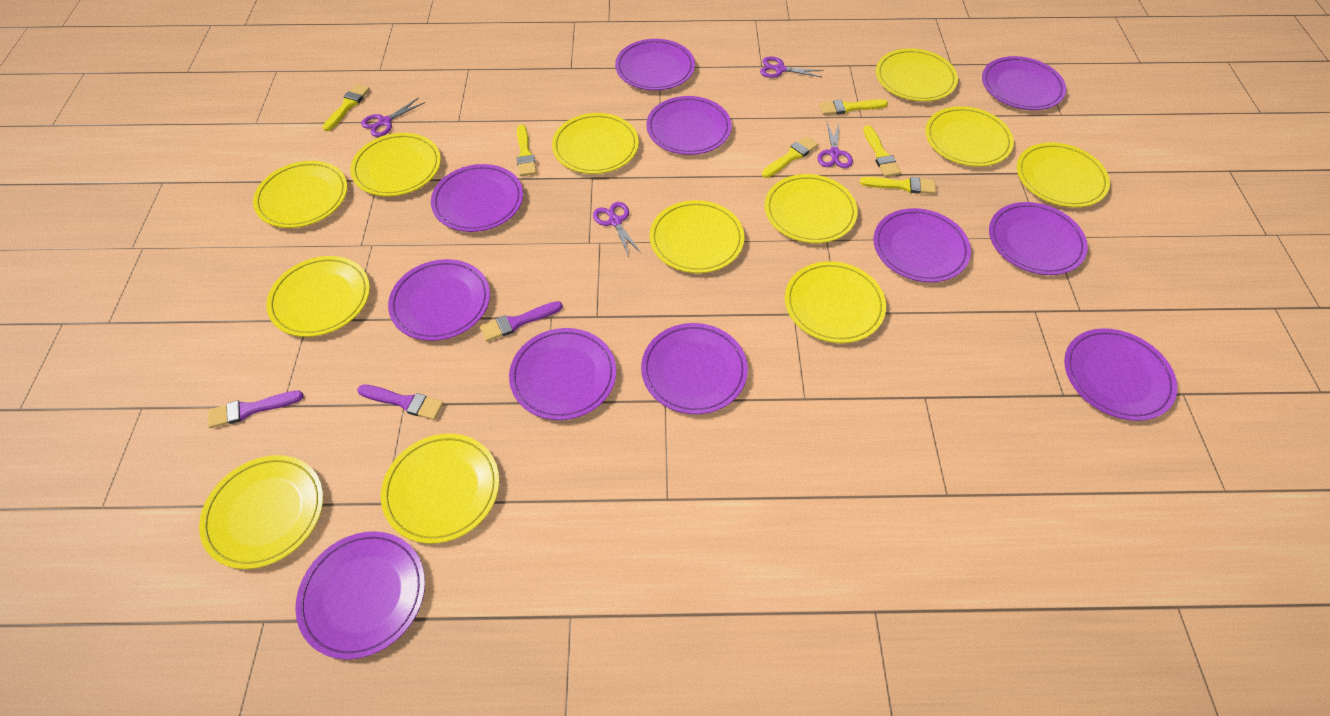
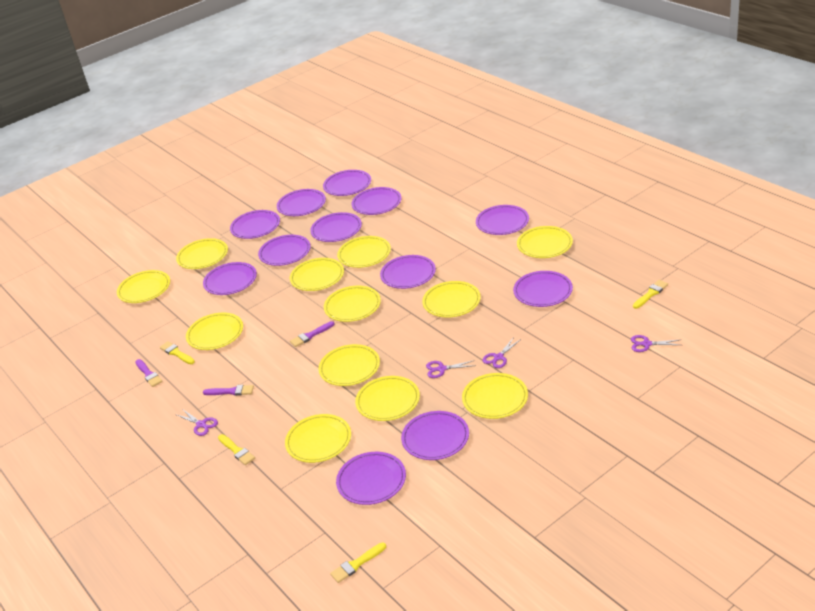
purple plate: [295,531,425,660] [388,259,490,341] [431,164,523,232] [509,328,616,420] [615,39,695,91] [641,323,748,414] [646,96,732,155] [874,208,971,282] [982,56,1066,110] [989,202,1088,275] [1064,328,1177,421] = 11 -> [203,262,257,295] [230,210,280,239] [258,235,311,266] [277,189,326,216] [310,212,362,242] [323,170,371,196] [336,452,406,505] [351,187,401,215] [380,255,436,289] [401,411,469,460] [476,205,529,235] [513,271,573,307] = 12
yellow brush: [323,84,370,131] [517,125,536,176] [762,136,818,178] [819,99,888,115] [860,177,936,194] [863,125,901,177] = 6 -> [160,341,195,364] [218,434,255,465] [330,543,386,583] [633,280,668,309] = 4

